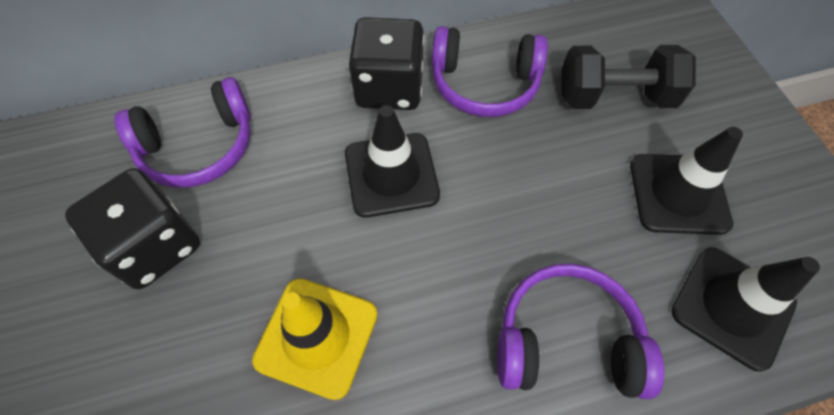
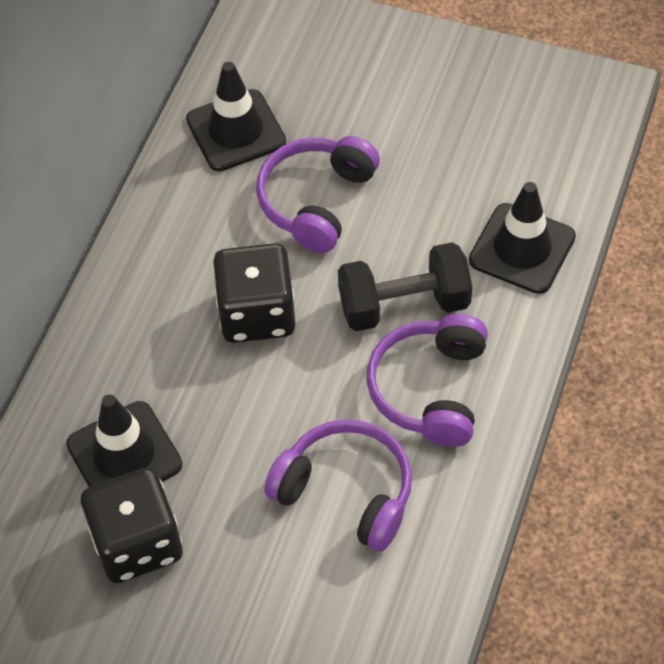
yellow traffic cone: [252,278,378,400] = 1 -> none = 0

